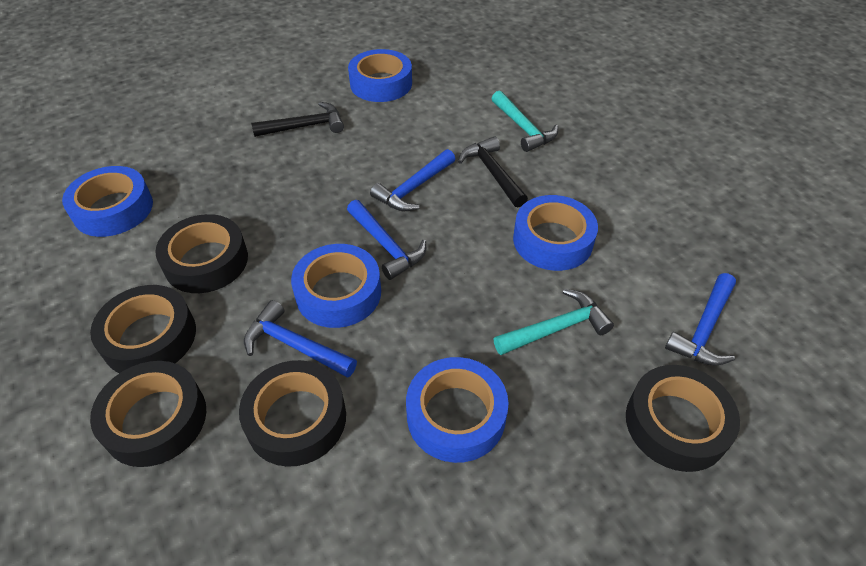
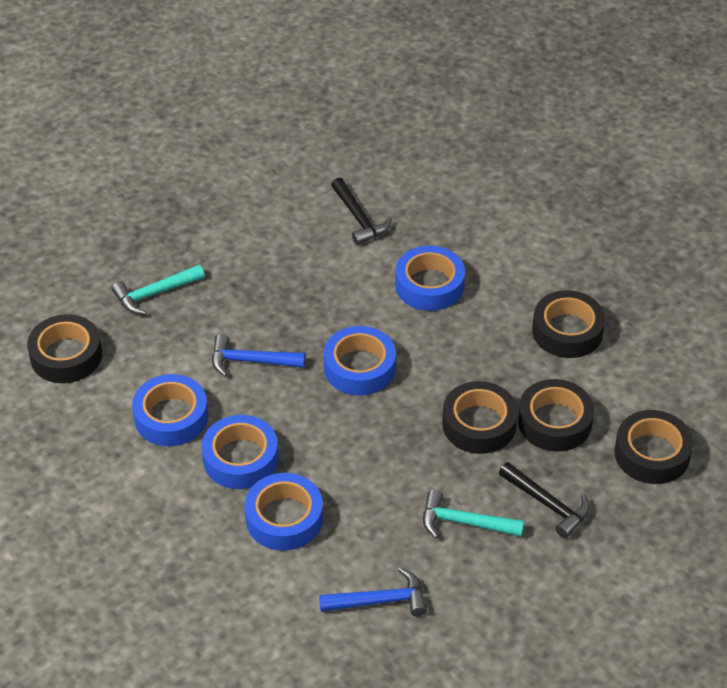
blue hammer: [244,300,357,378] [347,200,426,280] [370,149,455,211] [665,273,736,366] = 4 -> [212,334,305,377] [319,567,427,616] = 2

